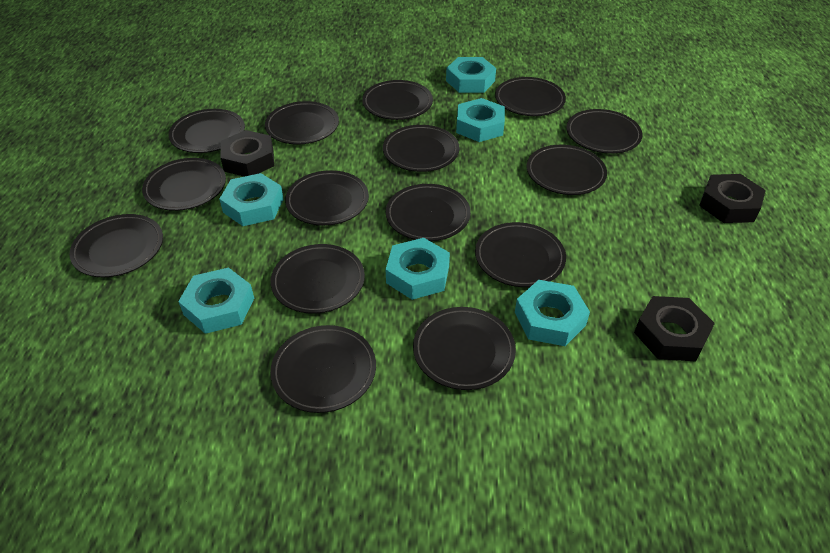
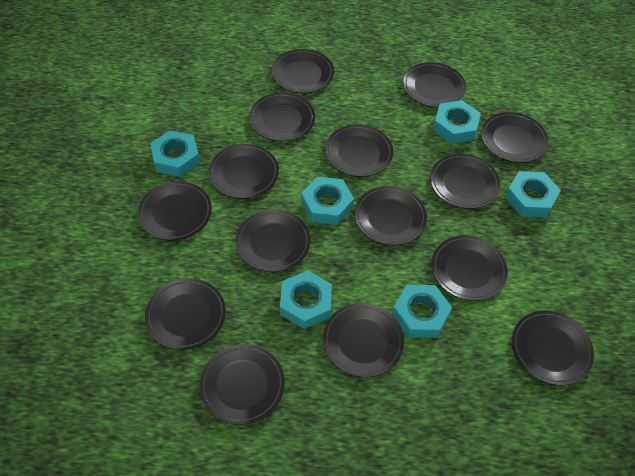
black nut: [220,130,274,177] [634,296,715,361] [699,174,766,223] = 3 -> none = 0

